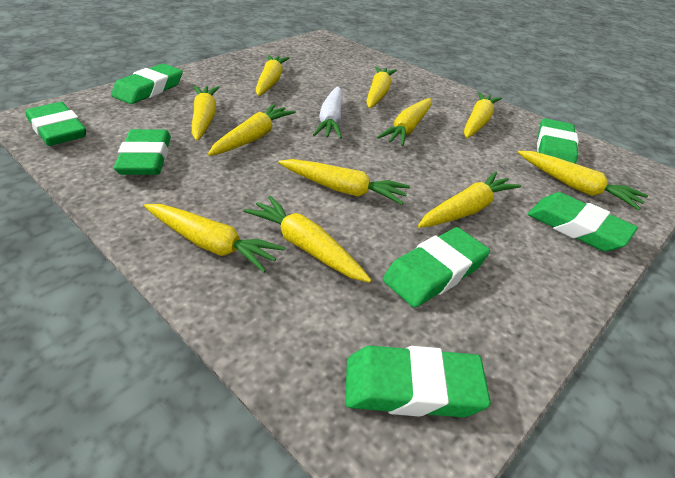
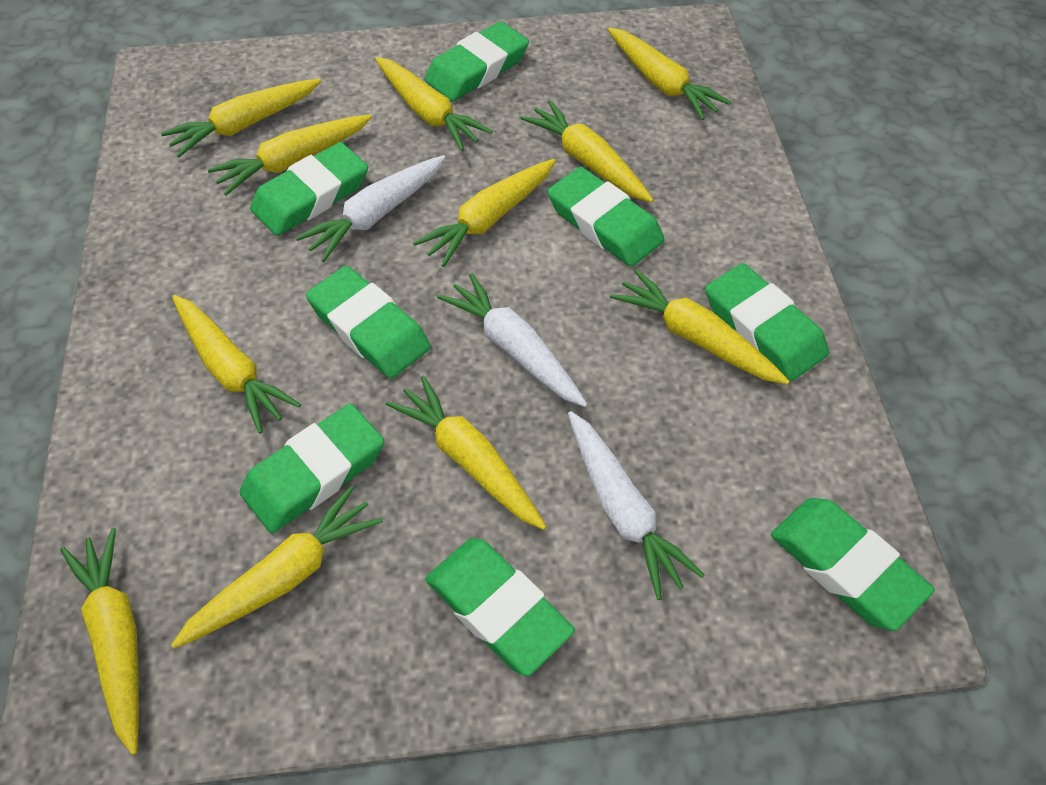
green eraser: [25,102,86,146] [111,64,183,104] [114,129,171,175] [345,346,491,417] [383,227,490,308] [527,192,638,251] [537,118,579,164] = 7 -> [240,404,384,533] [250,142,368,236] [306,266,431,379] [425,21,529,101] [425,538,575,676] [547,167,664,267] [705,263,829,381] [771,498,935,631] = 8
white carrot: [313,86,342,139] = 1 -> [296,155,446,262] [437,273,587,407] [568,411,705,600] = 3

